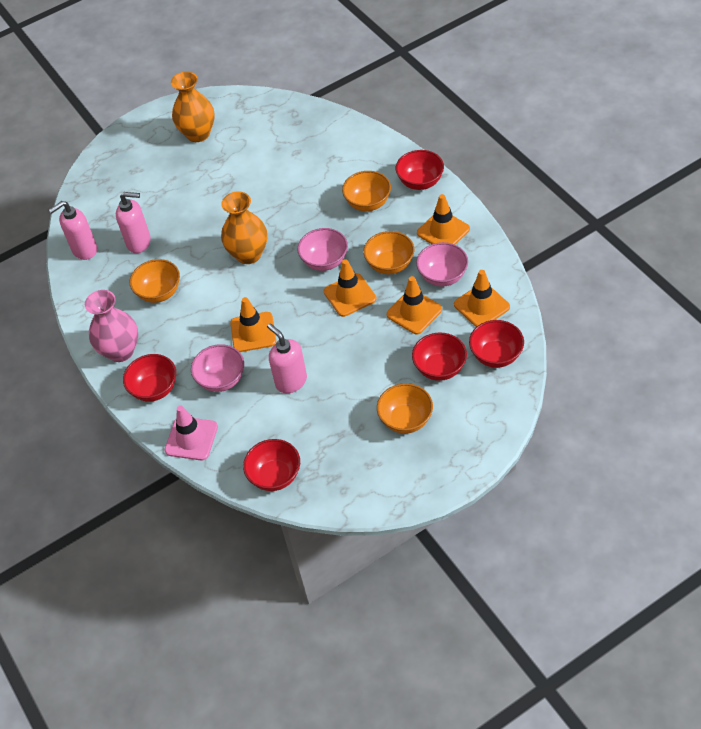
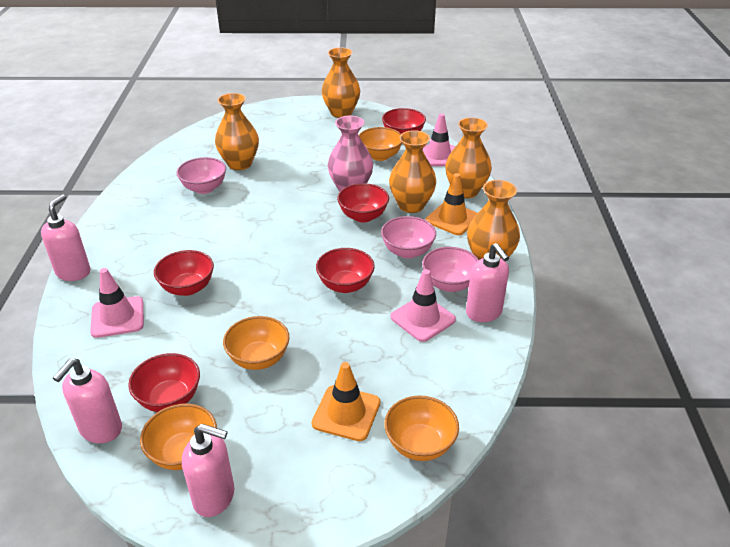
orange traffic cone: [230,297,276,352] [324,259,377,317] [387,276,442,334] [417,194,470,244] [454,270,510,327] = 5 -> [312,362,380,441] [426,173,477,235] = 2
orange vase: [171,72,215,142] [221,192,267,264] = 2 -> [215,93,259,170] [322,47,360,118] [389,130,436,213] [445,117,492,198] [467,180,520,260] = 5
pink soap dispenser: [49,201,97,260] [116,192,151,253] [267,324,307,393] = 3 -> [41,194,91,281] [53,358,122,443] [182,424,234,517] [466,243,509,322] = 4
pink traffic cone: [164,406,218,460] = 1 -> [90,268,144,338] [391,269,456,342] [423,113,455,166] = 3

